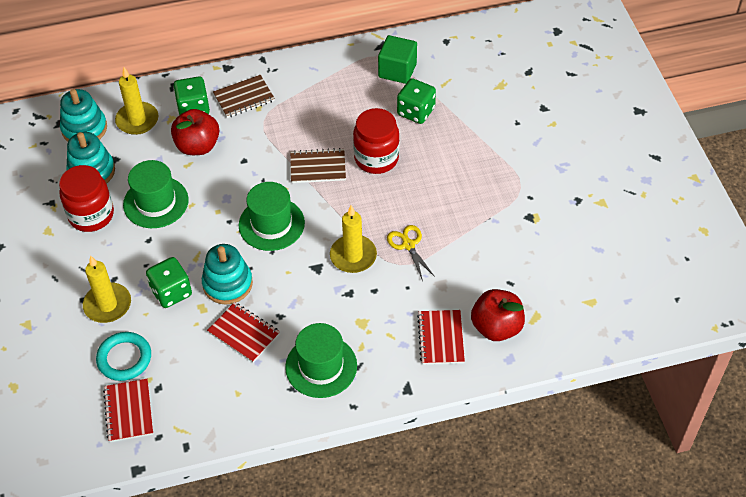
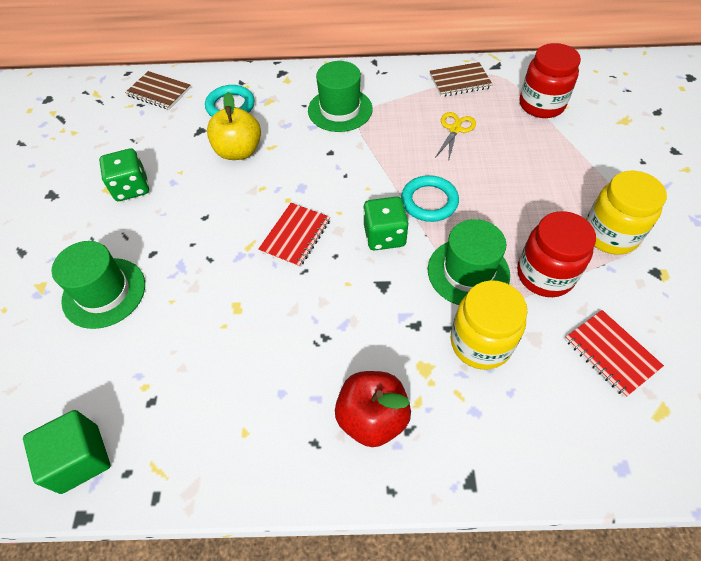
green dice: [146,257,192,308] [173,76,210,115] [397,78,436,124] = 3 -> [99,148,149,201] [363,197,409,250] = 2
red apple: [171,109,219,155] [471,289,525,341] = 2 -> [335,371,411,447] = 1
red notebook: [103,379,153,442] [207,302,280,362] [417,310,465,365] = 3 -> [258,203,330,268] [565,310,664,397] = 2
turquoise ring: [96,332,151,381] = 1 -> [205,85,254,117] [401,175,459,222] = 2
turquoise stacking toy: [60,89,107,142] [66,132,115,184] [202,244,253,305] = 3 -> none = 0
yellow apple: none = 0 -> [207,92,261,160] = 1
yellow candle: [83,255,131,323] [115,67,159,135] [330,205,377,273] = 3 -> none = 0
yellow jar: none = 0 -> [450,280,527,370] [586,171,667,255] = 2

